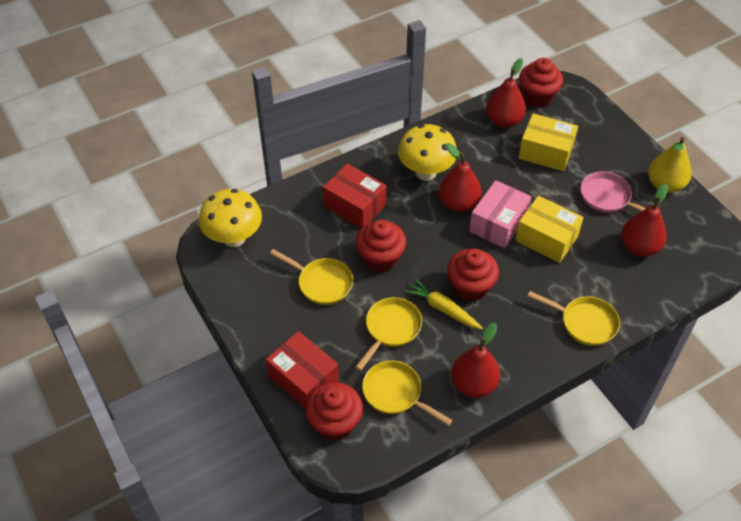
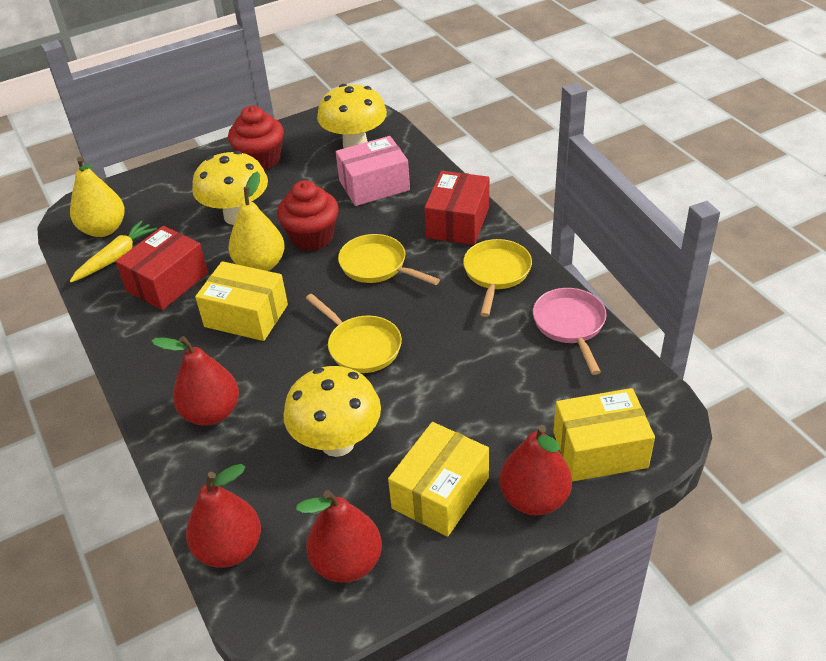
red cupcake: [306,382,363,441] [356,220,406,272] [447,249,499,302] [519,58,563,108] = 4 -> [228,106,284,171] [277,180,339,251] = 2
yellow box: [515,196,584,263] [519,113,578,171] = 2 -> [195,261,288,341] [388,422,489,537] [553,388,655,482] = 3
yellow mushroom: [199,189,262,247] [398,124,457,181] = 2 -> [192,151,268,225] [283,366,381,457] [317,84,387,148] = 3
yellow pan: [270,249,353,305] [355,297,422,371] [362,360,453,426] [528,291,620,346] = 4 -> [306,294,402,373] [338,234,440,285] [463,239,532,317] = 3
yellow pear: [648,137,692,193] = 1 -> [70,157,125,237] [228,172,285,271] = 2

